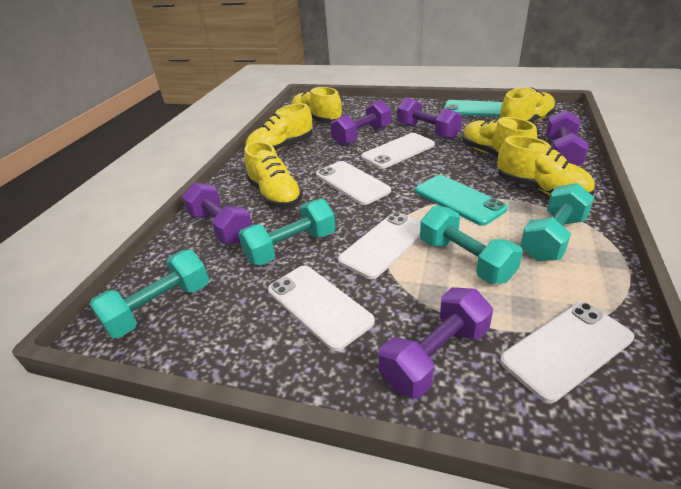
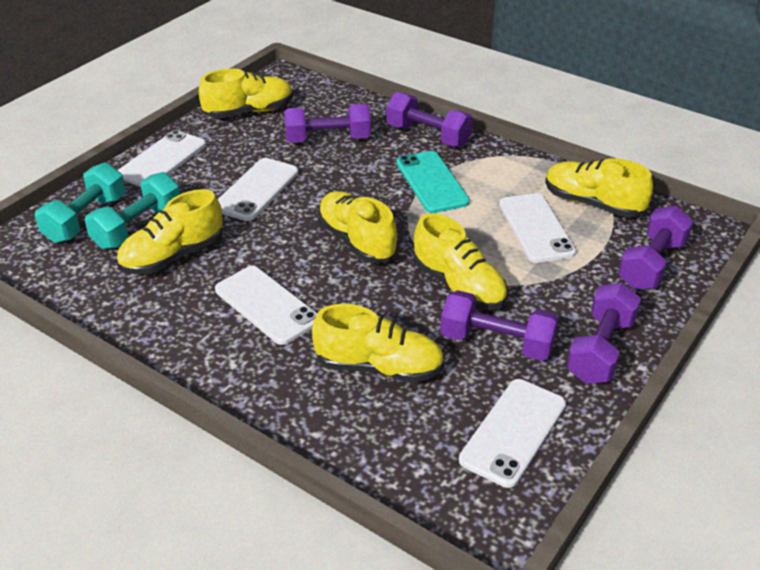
turquoise dumbbell: [89,250,209,338] [238,199,336,265] [420,206,523,284] [520,183,594,261] = 4 -> [35,162,126,243] [85,172,180,249] = 2
turquoise phone: [415,175,508,226] [444,100,502,117] = 2 -> [396,151,470,213] = 1

